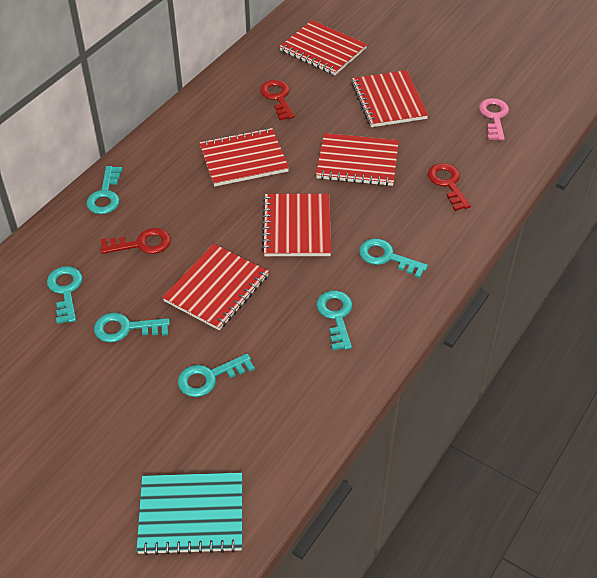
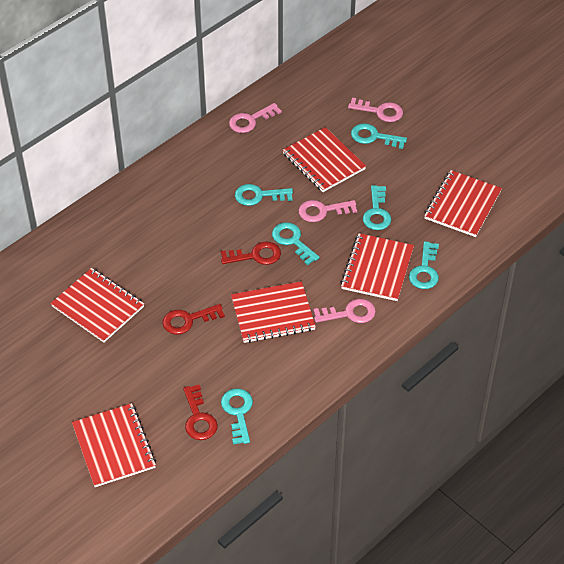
pink key: [479,98,509,141] = 1 -> [229,103,282,133] [298,200,357,222] [313,299,376,323] [348,98,403,122] = 4
turquoise notebook: [136,473,242,555] = 1 -> none = 0

